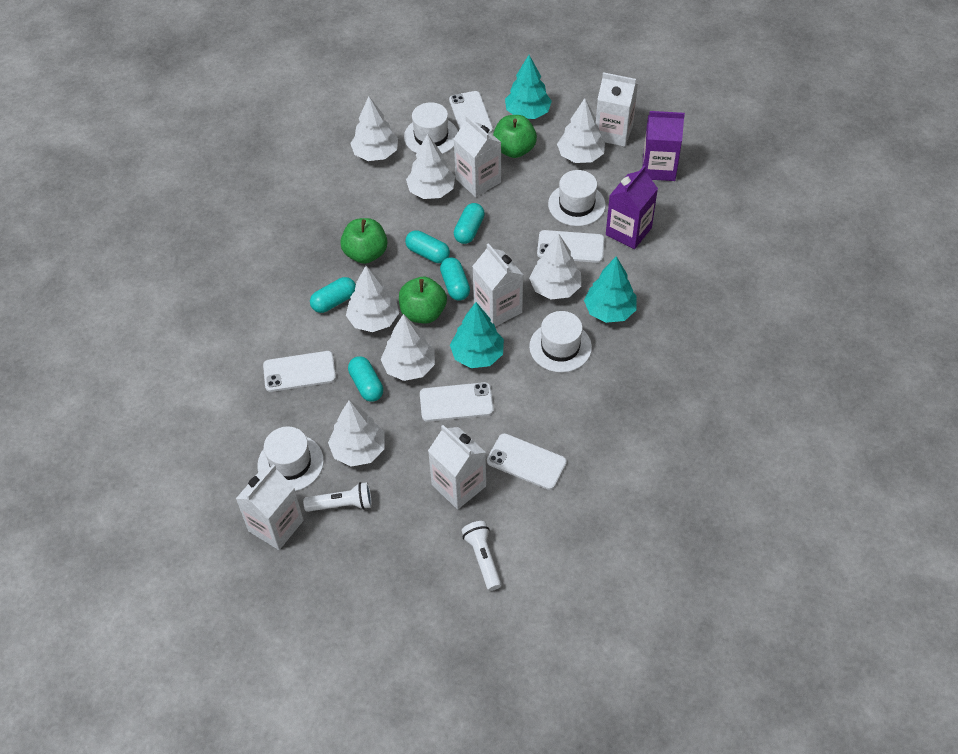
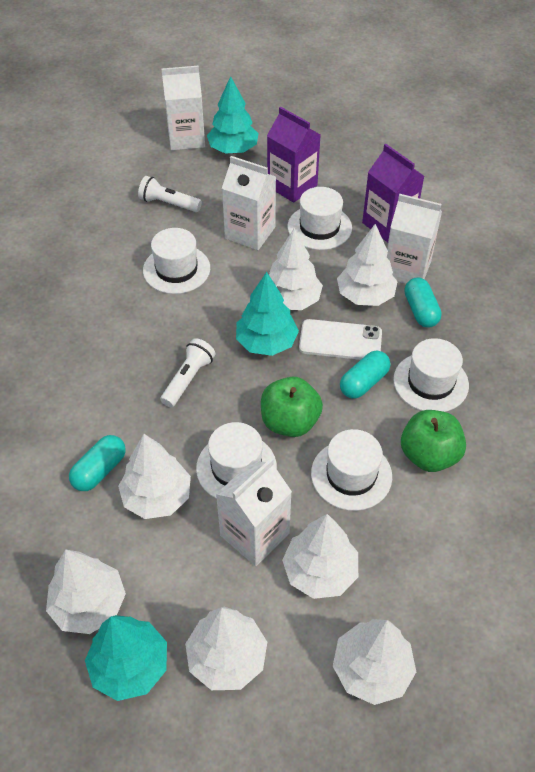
green apple: [340,218,388,264] [399,277,447,323] [493,115,537,158] = 3 -> [261,377,323,437] [401,410,466,472] = 2
turquoise capsule: [310,277,356,313] [348,356,383,402] [405,230,450,263] [440,257,470,301] [454,203,485,244] = 5 -> [69,435,126,491] [340,350,390,399] [404,278,442,328] = 3
white carton: [236,464,304,550] [428,425,486,509] [454,116,501,197] [472,243,523,327] [596,72,638,147] = 5 -> [162,65,205,150] [216,458,292,566] [222,156,276,250] [387,194,442,284] = 4
white hat: [257,427,324,491] [404,102,458,154] [529,311,592,373] [548,170,606,226] = 4 -> [143,228,210,294] [196,422,277,499] [287,187,352,250] [311,429,392,511] [393,338,469,412] = 5
white phone: [263,351,336,392] [420,382,494,422] [449,91,493,133] [487,433,567,490] [537,230,605,263] = 5 -> [299,319,382,360] = 1

